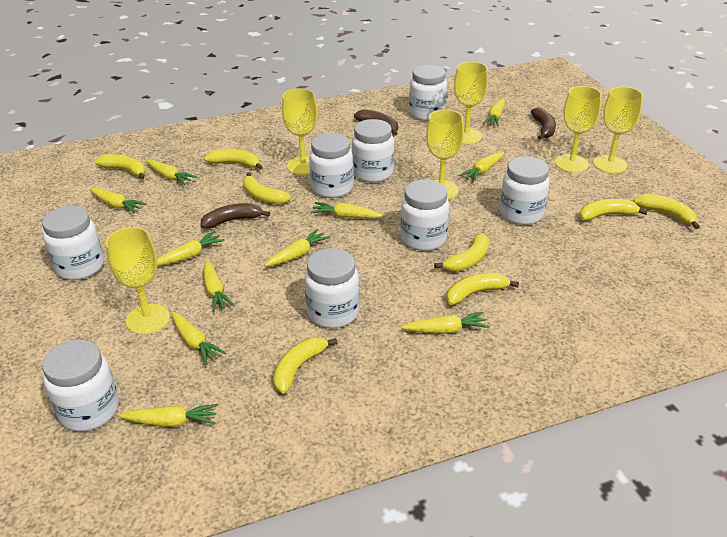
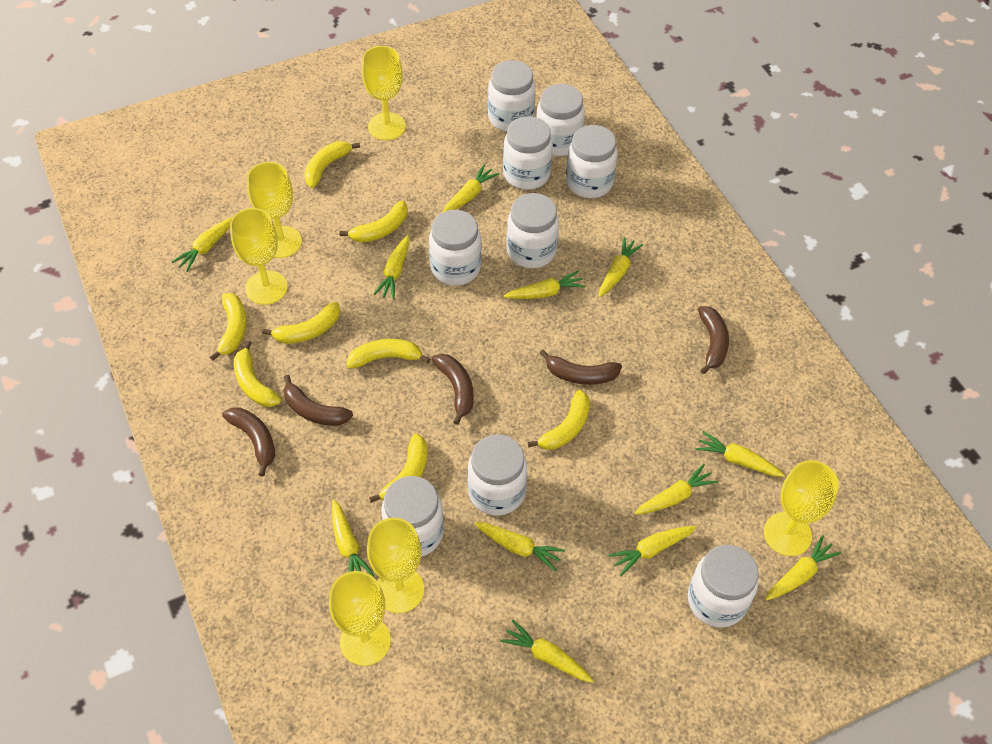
brown banana: [201,203,270,229] [354,109,398,136] [531,108,556,140] = 3 -> [222,407,275,477] [283,375,353,426] [432,354,474,425] [540,350,622,385] [698,306,729,374] = 5
white jar: [42,206,104,280] [42,340,119,431] [305,248,359,328] [309,133,353,198] [352,119,394,183] [400,180,449,251] [409,65,447,121] [499,156,550,225] = 8 -> [381,476,444,557] [429,210,481,286] [468,435,527,516] [488,60,536,132] [503,116,553,190] [507,193,559,268] [536,84,585,156] [566,125,618,198] [688,545,759,627] = 9
yellow carrot: [89,188,146,213] [119,404,218,427] [146,159,197,185] [157,231,225,266] [171,312,226,365] [204,260,235,312] [264,229,330,266] [311,202,383,218] [401,312,489,334] [459,152,504,182] [483,99,505,126] = 11 -> [172,217,233,272] [332,499,375,577] [373,235,409,299] [442,164,499,213] [474,522,565,571] [500,620,594,683] [504,271,586,299] [599,237,643,297] [608,526,697,576] [635,464,718,514] [695,431,785,477] [765,535,841,601] = 12

